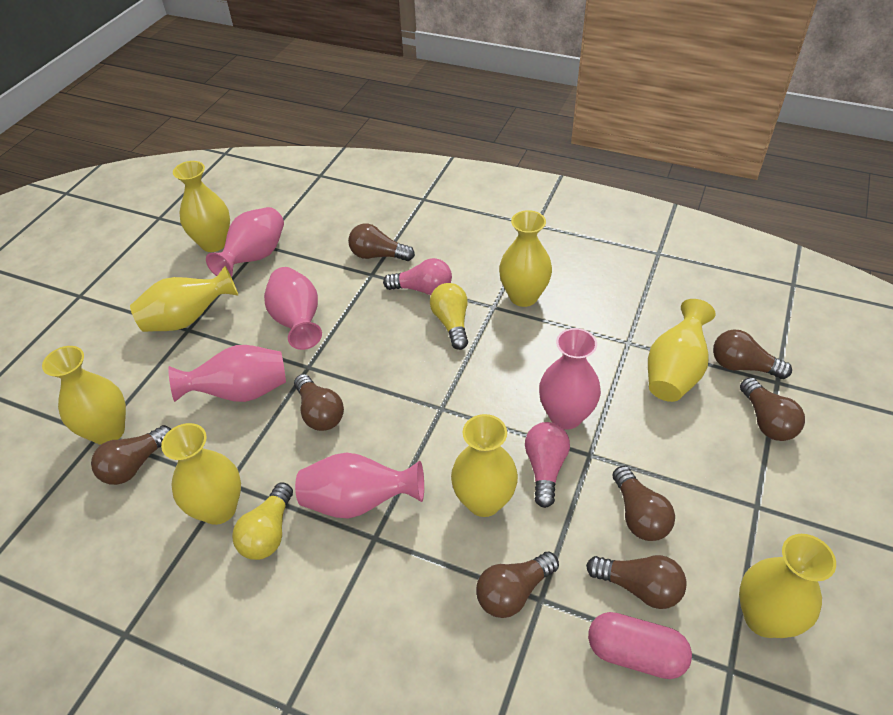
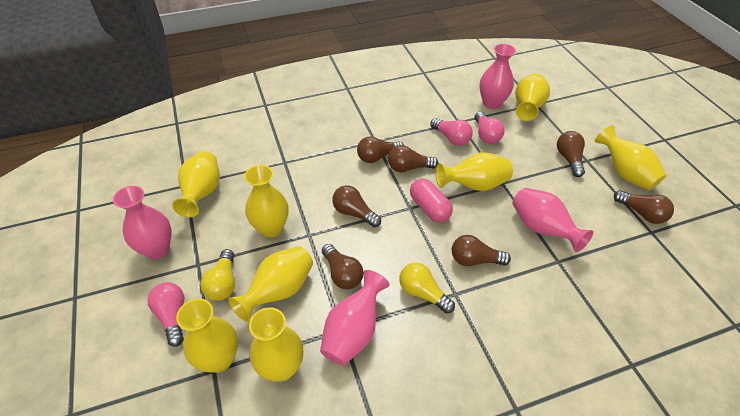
brown light bulb: [91,425,171,485] [294,374,344,431] [348,223,415,261] [476,552,559,618] [586,555,687,609] [612,466,675,541] [713,329,792,379] [740,377,805,441] = 8 -> [322,244,364,289] [332,185,381,227] [357,136,404,163] [388,145,438,172] [452,235,511,266] [557,131,585,177] [614,190,674,224] = 7
pink light bulb: [383,258,452,295] [525,422,570,508] = 2 -> [147,282,184,347] [430,118,473,146] [475,112,505,144] = 3
pink vase: [168,345,286,402] [206,207,284,277] [264,267,322,350] [295,452,424,519] [539,328,601,430] = 5 -> [113,186,171,259] [320,270,390,366] [480,44,516,109] [513,188,594,253] = 4

